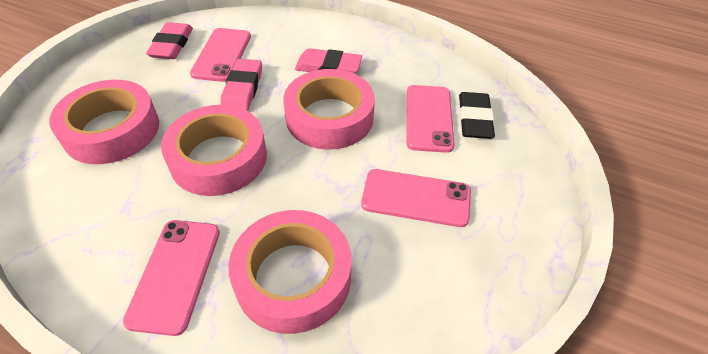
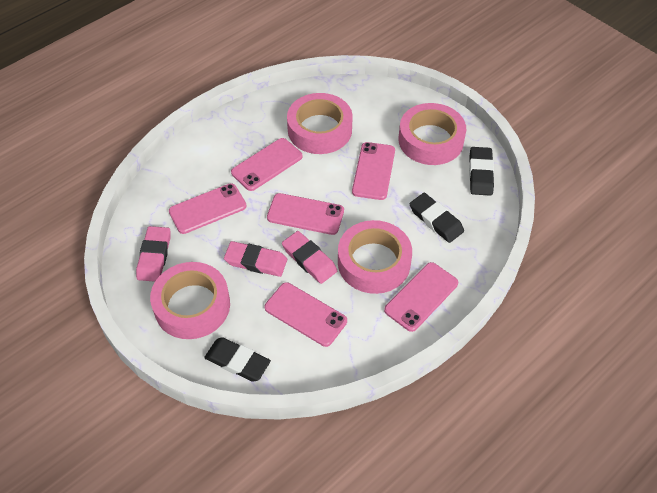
black eraser: [459,92,495,139] = 1 -> [204,337,271,382] [410,193,464,243] [469,147,494,196] = 3
pink phone: [123,220,220,336] [190,28,251,82] [361,169,471,227] [407,85,455,153] = 4 -> [169,183,246,234] [231,138,303,191] [265,282,347,347] [267,193,344,235] [352,142,395,200] [384,262,458,332] = 6

